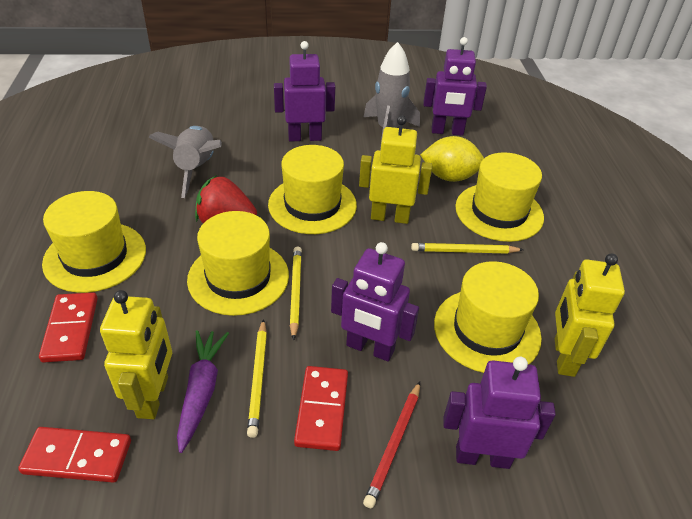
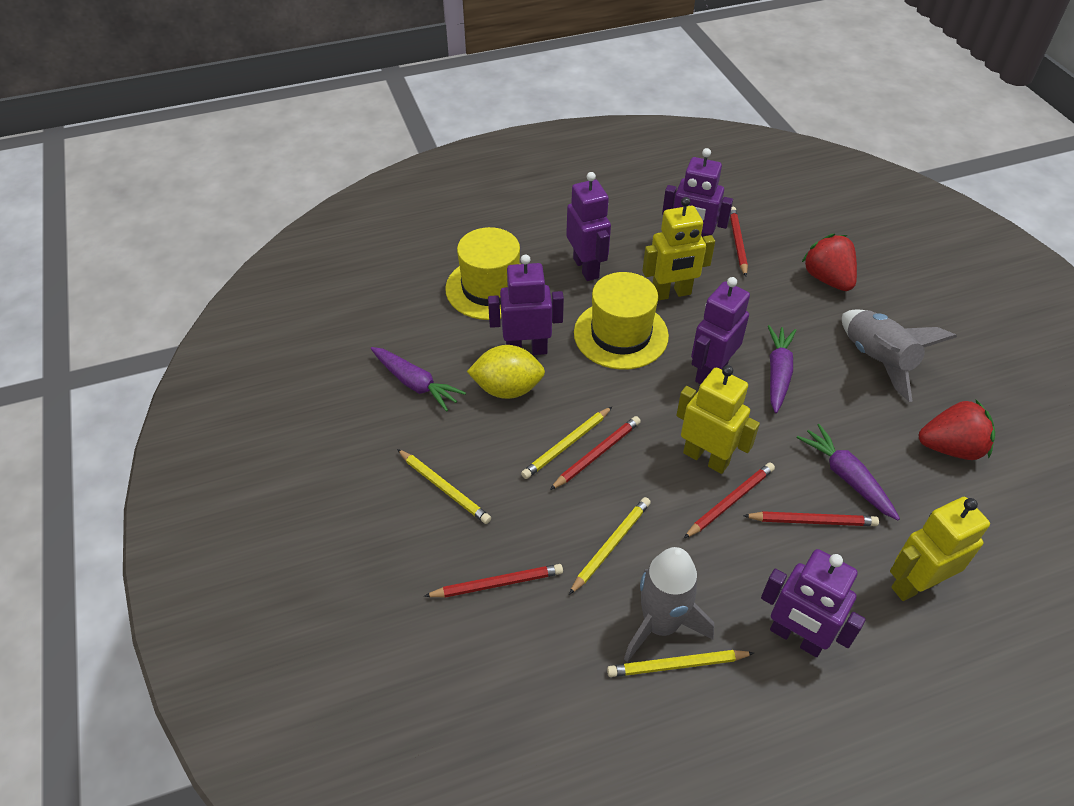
purple carrot: [177,330,229,453] = 1 -> [371,347,466,412] [768,325,796,413] [797,424,900,520] = 3
purple robot: [274,41,335,141] [331,242,419,362] [423,37,487,136] [443,356,556,469] = 4 -> [488,254,564,355] [566,172,611,281] [662,148,733,238] [691,277,750,384] [761,549,866,657] = 5
red domino: [18,427,131,483] [39,292,98,363] [294,366,348,451] = 3 -> none = 0
red pencil: [363,382,420,508] = 1 -> [424,564,563,598] [550,416,641,490] [684,463,775,538] [730,207,748,276] [743,511,879,526] = 5
red strawberry: [195,175,257,223] = 1 -> [801,234,857,291] [919,399,995,460] = 2
yellow hat: [42,191,146,293] [187,211,289,316] [268,145,357,234] [434,261,542,373] [455,152,544,242] = 5 -> [445,227,520,320] [574,272,669,370] = 2
yellow pencil: [247,319,267,438] [290,247,302,341] [411,243,524,254] = 3 -> [397,449,491,524] [521,407,612,479] [569,497,651,595] [607,650,754,677] = 4

